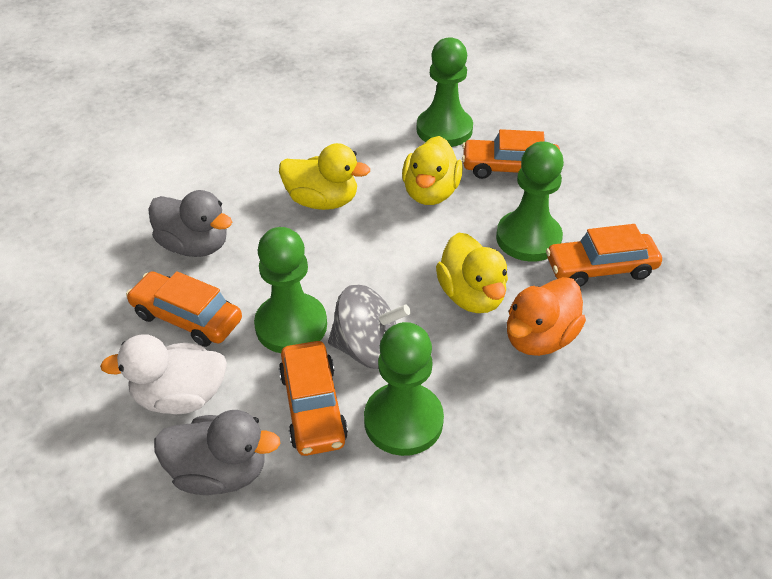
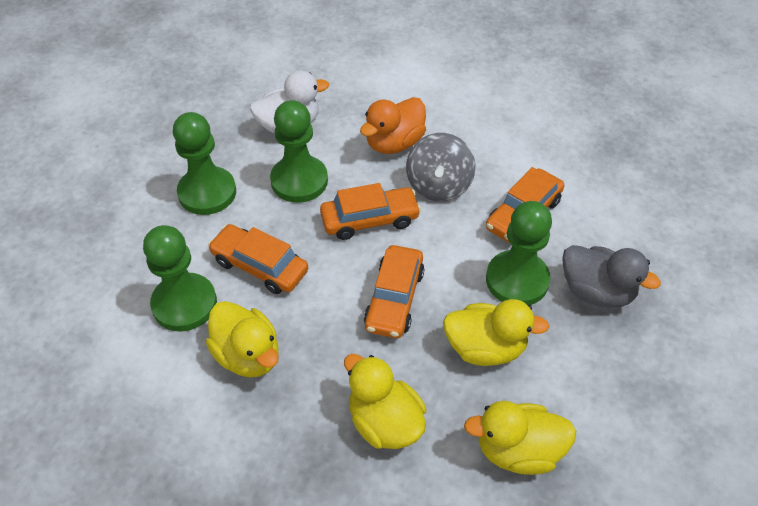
grey duck: [148,190,232,257] [154,410,281,495] = 2 -> [562,245,661,308] = 1
yellow duck: [279,143,370,210] [402,136,463,205] [436,232,508,313] = 3 -> [206,301,278,378] [344,354,426,449] [443,299,549,366] [464,401,576,475] = 4

